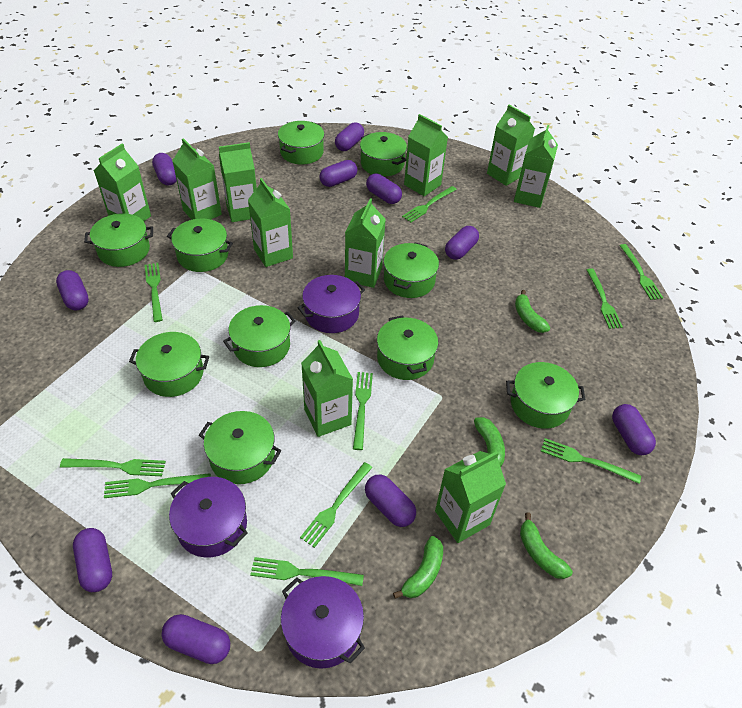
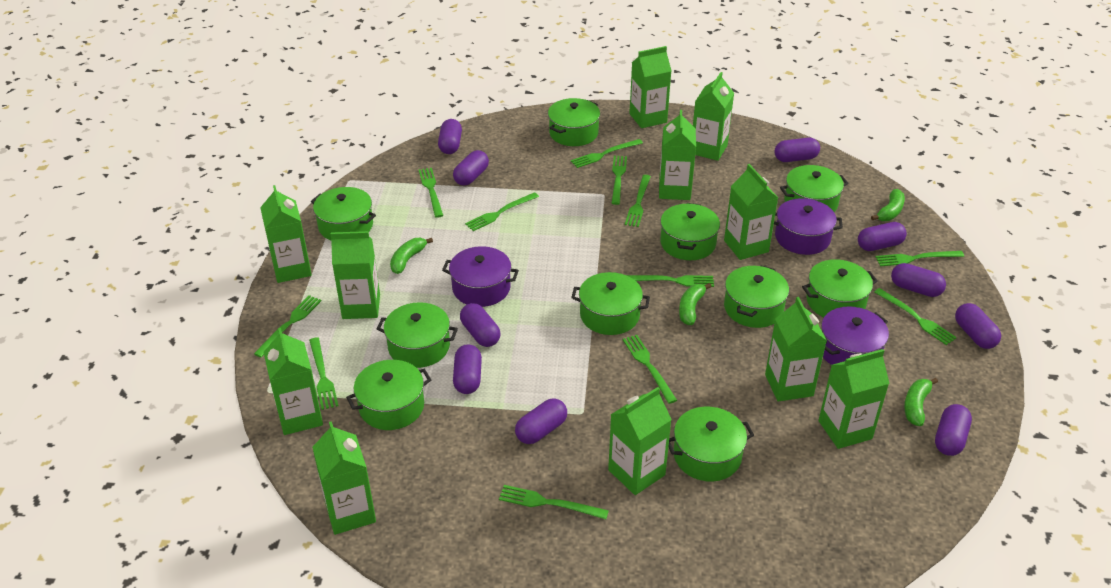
green carton: [94,144,151,221] [173,138,222,220] [219,142,257,222] [248,178,293,267] [301,340,353,437] [345,198,386,288] [404,114,448,196] [435,451,506,543] [487,105,535,186] [514,125,558,208] = 10 -> [260,185,312,283] [264,328,323,435] [312,421,376,535] [331,231,380,319] [608,387,672,495] [629,46,671,128] [659,110,696,200] [693,72,734,161] [724,164,778,260] [765,297,827,402] [818,349,890,449] = 11
green fork: [60,458,166,476] [104,473,211,498] [145,263,163,322] [250,557,364,586] [300,462,373,548] [353,372,373,450] [402,186,457,222] [541,438,641,484] [587,268,623,329] [619,244,663,300] = 10 -> [254,295,322,357] [309,337,339,410] [419,168,443,218] [465,192,539,231] [499,485,609,519] [571,139,643,168] [612,156,627,205] [623,335,677,404] [625,175,651,227] [627,275,714,287] [874,288,957,345] [875,251,964,266] = 12

